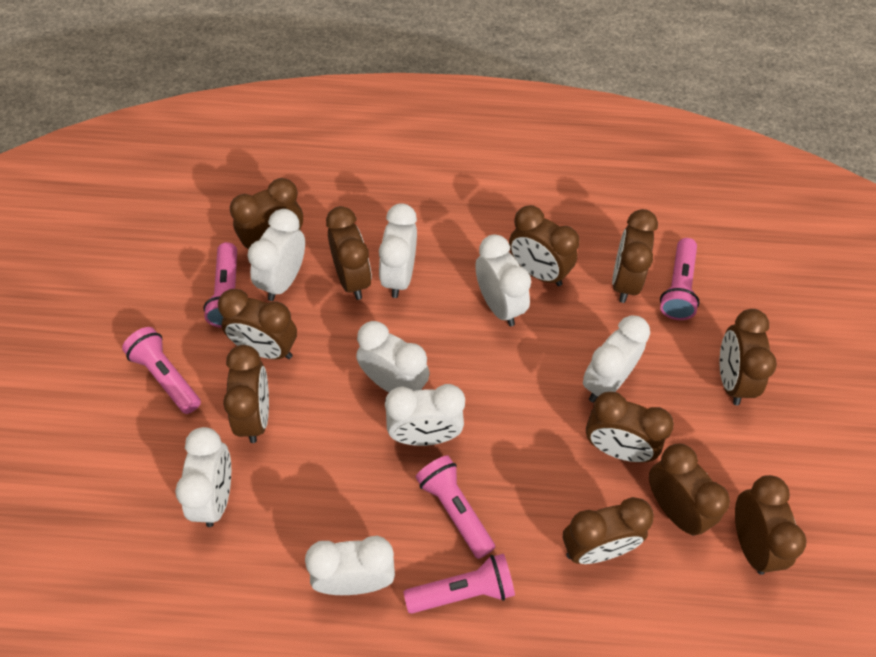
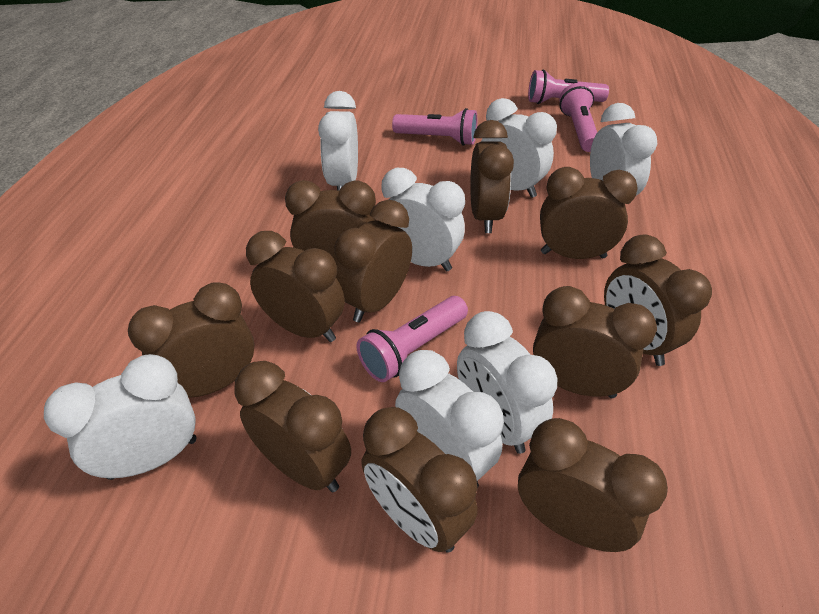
pink flashlight: [122,327,201,414] [203,242,237,328] [403,554,515,614] [415,455,495,559] [660,238,699,320] = 5 -> [356,296,468,382] [392,108,477,146] [528,70,609,104] [559,83,597,152] = 4
white clock: [175,427,231,527] [247,209,305,301] [305,536,395,595] [356,321,430,392] [379,203,417,298] [385,384,465,446] [475,235,531,326] [583,315,650,403] = 8 -> [44,354,196,480] [318,91,358,190] [381,168,465,271] [395,350,504,487] [457,311,557,454] [481,98,557,198] [590,103,657,196] = 7

